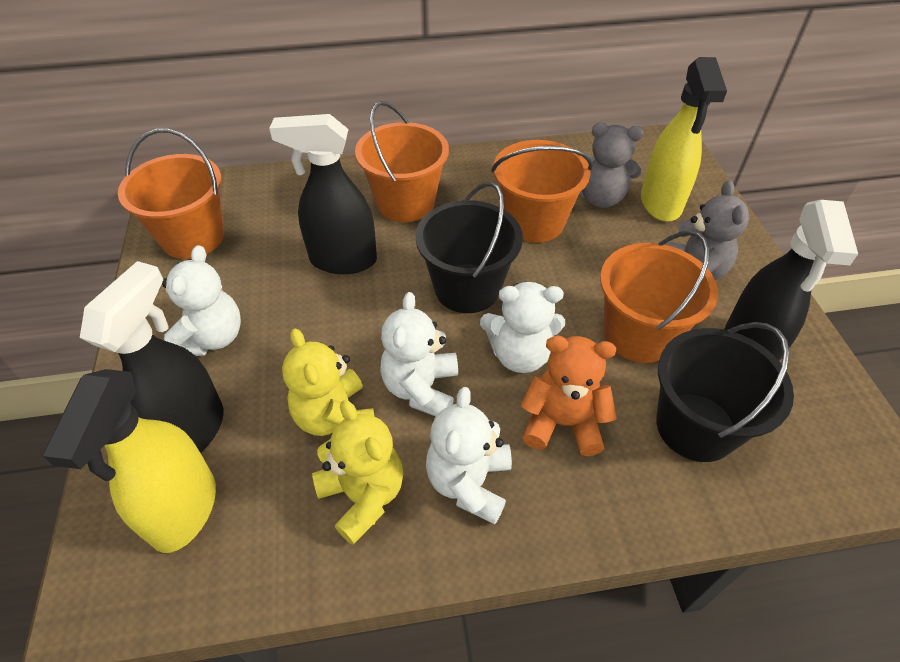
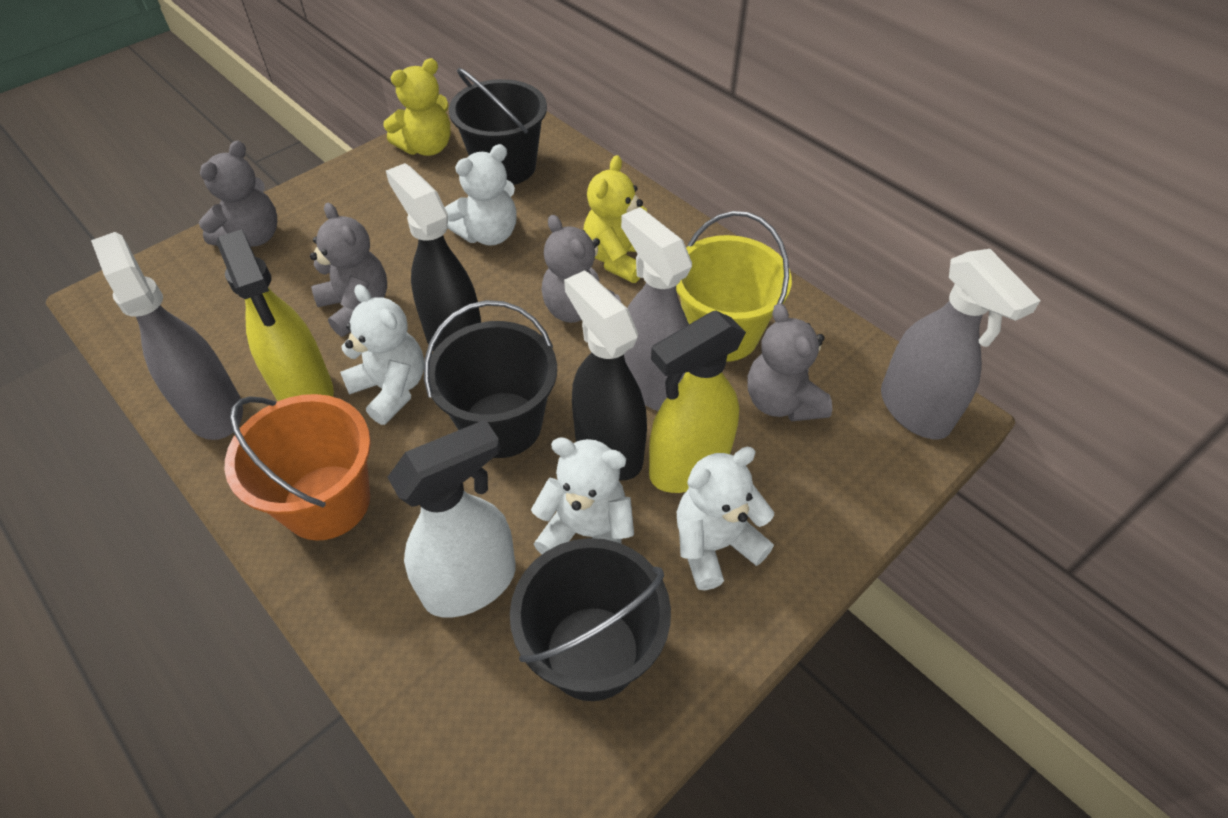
black bucket: [415,182,523,313] [656,322,794,462] = 2 -> [424,300,557,458] [449,68,547,185] [510,538,671,701] = 3
black spray bottle: [80,261,224,453] [269,114,377,274] [724,200,858,361] = 3 -> [386,163,481,351] [564,270,647,481] = 2
grey spray bottle: none = 0 -> [91,232,243,440] [621,207,692,411] [881,249,1041,439] = 3
grey teddy bear: [580,123,643,208] [664,181,750,280] = 2 -> [199,141,277,246] [310,203,387,337] [542,215,621,323] [747,304,832,421] = 4
orange bucket: [118,129,224,259] [355,101,449,222] [491,140,593,243] [600,230,718,363] = 4 -> [225,394,371,541] = 1
orange teddy bear: [521,336,617,456] = 1 -> none = 0
white spray bottle: none = 0 -> [387,419,516,618] = 1
yellow bucket: none = 0 -> [676,211,792,362] = 1

